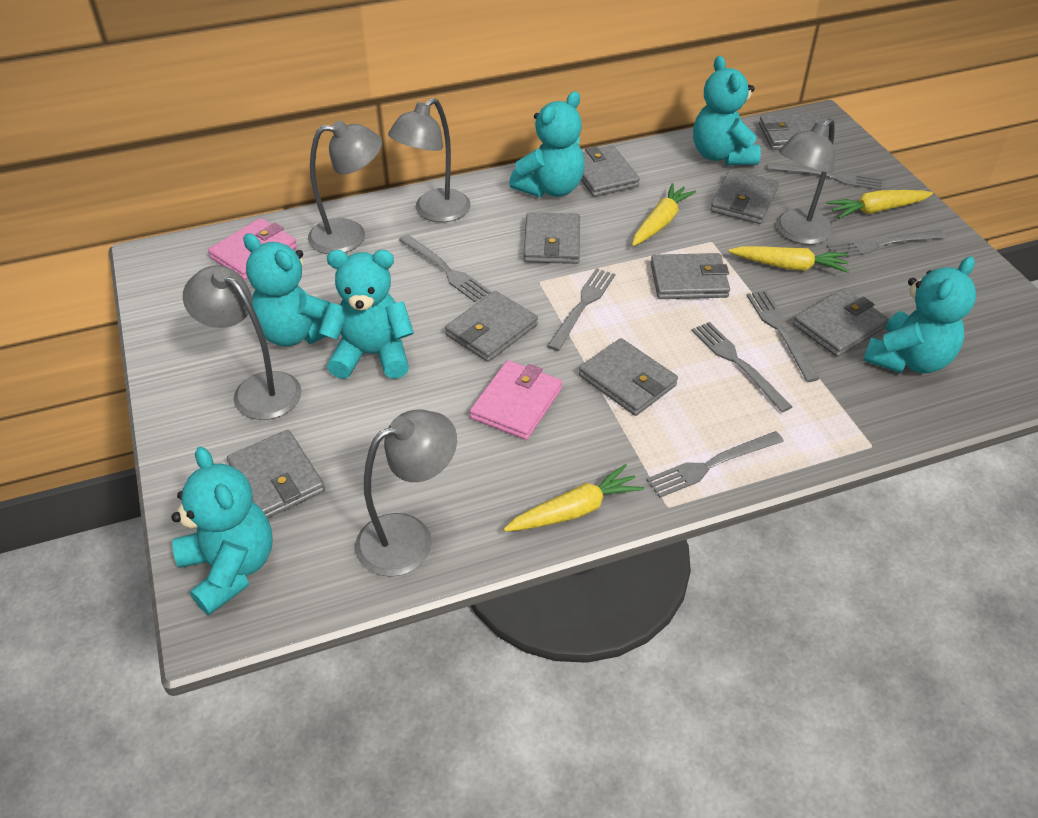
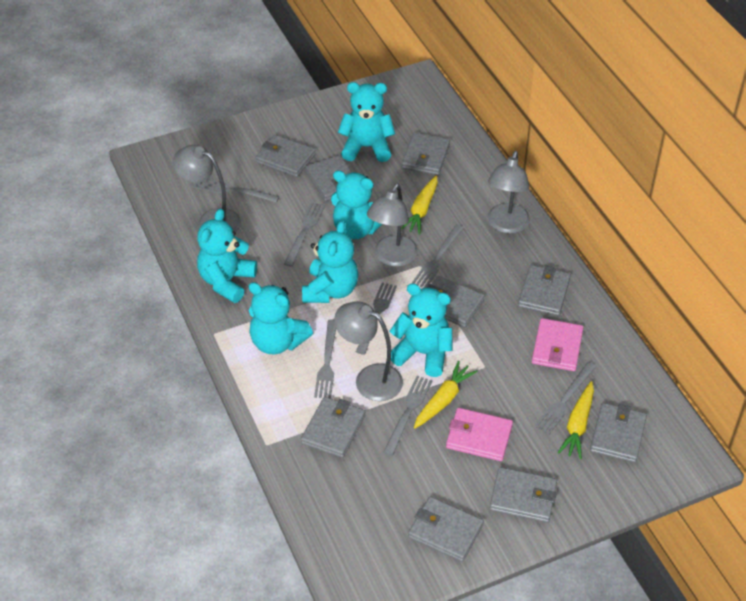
grey lamp: [183,265,302,420] [308,120,382,254] [355,410,457,577] [388,98,471,222] [776,118,835,245] = 5 -> [173,145,241,232] [334,301,403,401] [367,184,418,267] [487,151,530,234] = 4
yellow carrot: [503,464,644,532] [632,183,696,246] [728,246,849,273] [827,190,933,219] = 4 -> [401,176,438,234] [414,361,478,429] [558,381,594,459] = 3

